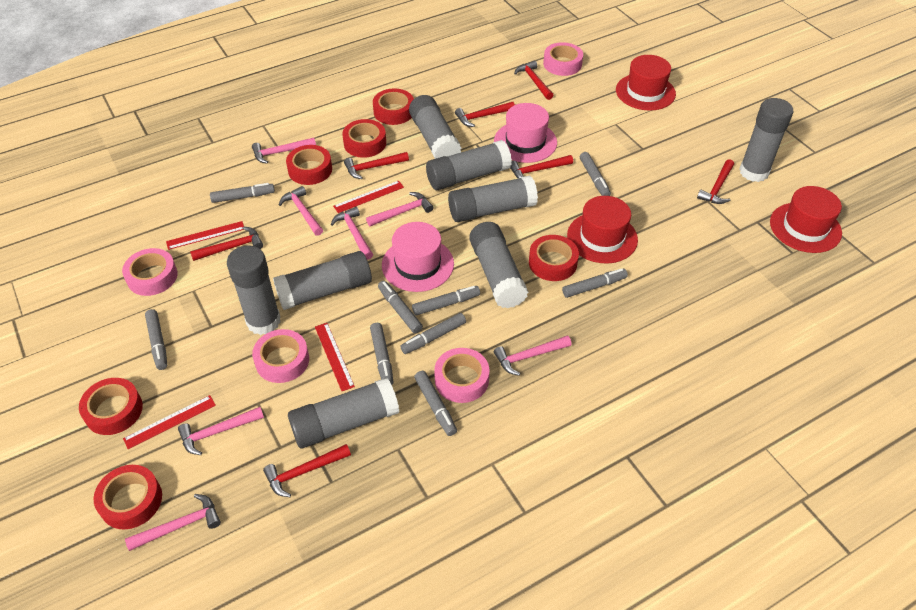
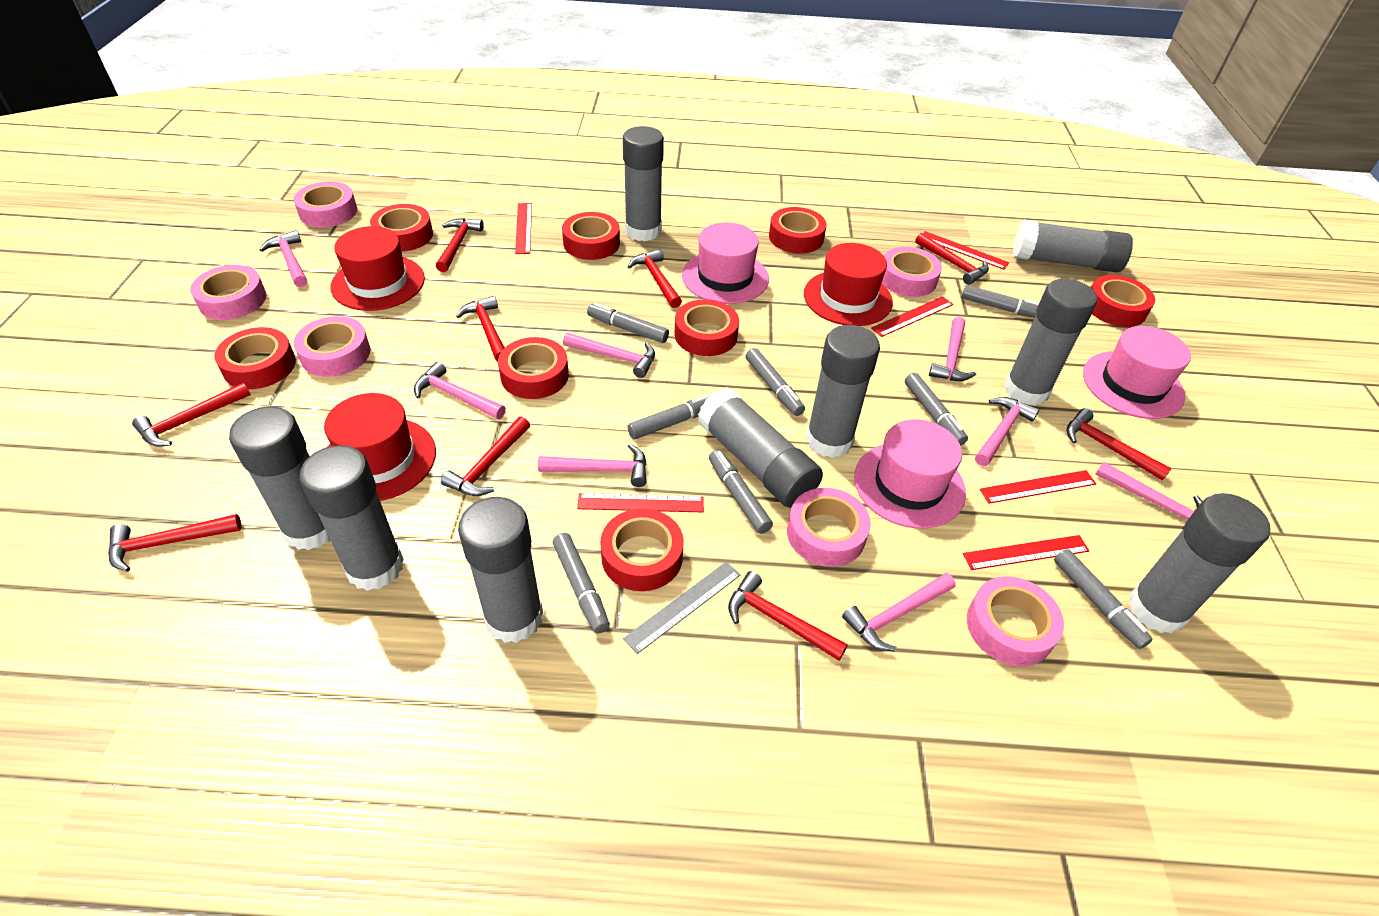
grey glue stick: [227,246,280,335] [273,251,372,310] [288,378,399,448] [409,95,462,159] [426,140,512,190] [448,176,538,222] [469,222,528,309] [739,98,793,182] = 8 -> [229,406,330,550] [299,445,404,591] [458,497,543,643] [623,126,664,241] [698,388,823,508] [806,325,880,458] [1004,279,1097,406] [1013,220,1133,272] [1128,493,1271,634] = 9
grey marker: [145,309,167,370] [210,183,275,203] [370,323,393,385] [378,281,423,333] [400,313,466,354] [412,286,480,316] [414,371,457,436] [562,269,628,298] [580,152,611,196] = 9 -> [553,533,610,634] [587,303,669,343] [628,394,712,439] [709,450,773,534] [746,348,805,416] [905,373,968,446] [961,285,1039,318] [1054,549,1153,649] = 8
grey ruler: none = 0 -> [623,562,740,654] = 1
pink hammer: [125,494,221,551] [178,407,264,455] [252,138,316,164] [279,186,323,236] [331,207,373,260] [366,192,434,226] [494,335,571,376] = 7 -> [260,230,307,287] [414,362,506,419] [538,444,646,487] [563,333,655,378] [842,573,956,652] [929,317,976,381] [975,397,1039,466] [1096,462,1202,530] = 8
pink hat: [382,222,454,292] [494,103,557,163] = 2 -> [682,223,769,304] [854,420,966,529] [1083,326,1191,419] = 3
pink tape: [122,248,178,296] [252,329,309,383] [434,348,489,403] [543,42,583,76] = 4 -> [190,265,266,320] [294,182,357,228] [294,316,370,377] [787,488,871,567] [882,247,942,297] [967,576,1064,666] = 6
red hammer: [190,227,263,261] [263,444,351,497] [344,152,409,179] [455,102,515,127] [510,155,573,179] [514,61,553,100] [697,159,734,204] = 7 -> [108,514,242,572] [132,383,251,447] [436,218,484,272] [441,416,530,496] [456,296,505,362] [628,249,682,308] [728,571,848,661] [915,233,989,285] [1066,408,1172,481] = 9
red ruler: [123,395,216,449] [166,221,244,250] [315,323,355,391] [333,181,404,213] = 4 -> [515,203,532,254] [577,493,704,512] [871,296,953,337] [923,231,1009,270] [963,535,1089,570] [980,470,1096,504] = 6
red tape: [79,378,143,435] [94,465,162,529] [286,145,332,185] [342,119,386,158] [373,89,414,125] [529,235,579,281] = 6 -> [214,327,296,389] [370,204,433,252] [498,337,569,399] [562,212,620,260] [600,509,684,591] [675,299,739,356] [769,207,826,254] [1091,275,1155,327] = 8

